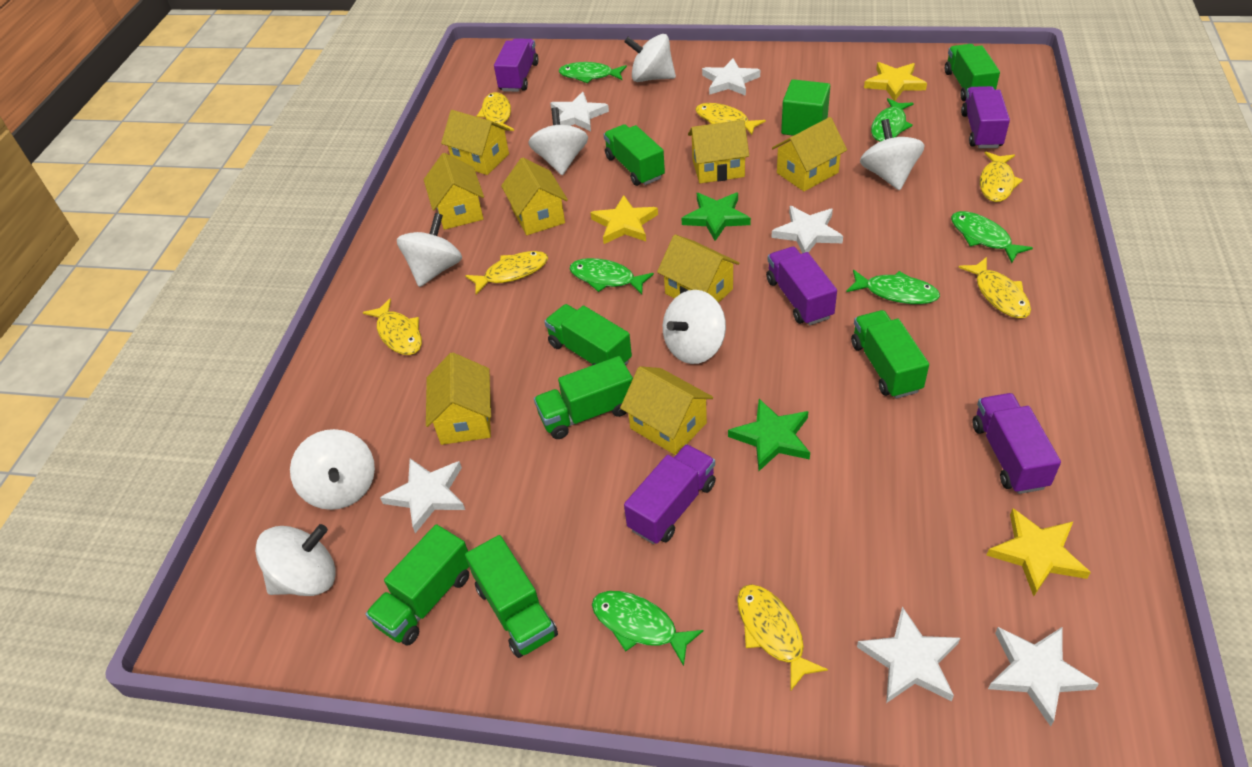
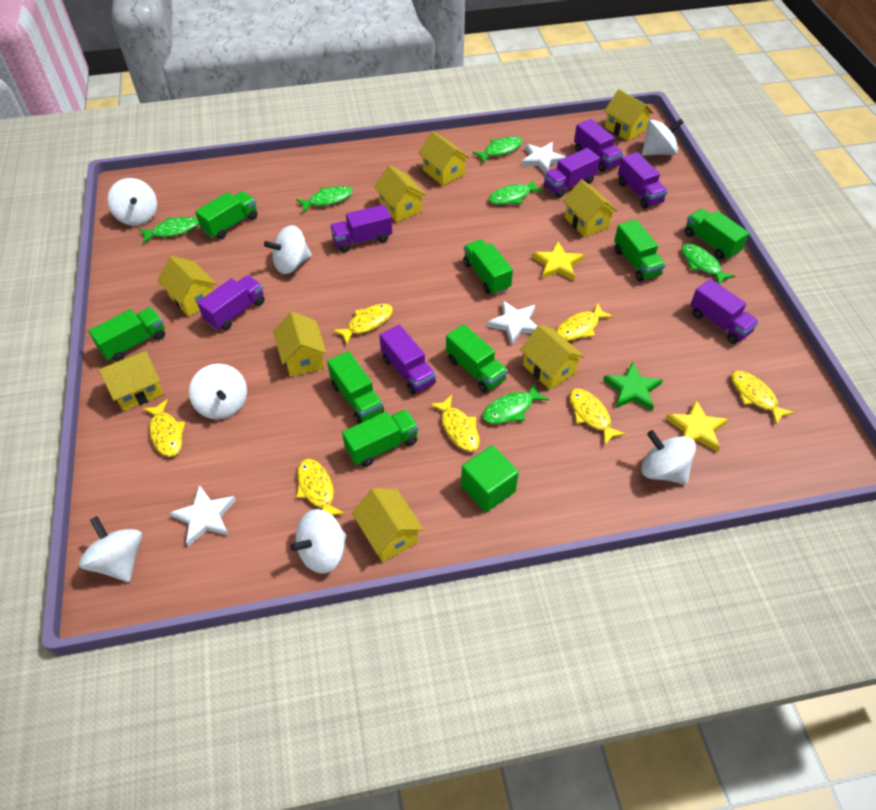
green star: [681,193,751,241] [728,399,810,471] = 2 -> [603,361,663,411] = 1
green truck: [366,524,469,645] [465,535,558,658] [534,356,633,439] [544,304,632,365] [604,124,665,186] [851,310,929,399] [945,44,1000,101] = 7 -> [89,307,165,362] [195,191,257,239] [327,351,384,424] [342,409,419,467] [446,324,508,393] [463,239,513,295] [614,219,666,282] [685,209,749,259] = 8
purple truck: [494,38,539,92] [624,444,716,544] [766,247,837,325] [961,86,1010,149] [973,393,1061,494] = 5 -> [197,275,265,330] [330,204,392,253] [379,325,436,395] [544,148,600,198] [574,119,623,172] [618,152,668,208] [690,279,759,344] = 7
white star: [380,458,465,533] [550,92,609,131] [702,58,760,96] [771,206,843,253] [857,606,960,703] [988,627,1099,727] = 6 -> [169,485,236,546] [487,300,537,345] [521,142,565,173] = 3
yellow house: [424,153,484,230] [426,352,491,445] [441,110,510,175] [501,157,568,235] [620,366,713,455] [657,235,740,303] [688,120,749,183] [772,117,847,191] = 8 -> [99,350,163,411] [158,256,217,317] [273,311,327,377] [352,488,424,562] [374,165,426,222] [418,131,470,186] [520,325,585,390] [563,179,618,237] [604,90,654,141] = 9
yellow star: [590,195,658,244] [864,62,927,101] [986,508,1091,596] = 3 -> [532,242,584,280] [666,400,728,452] = 2

